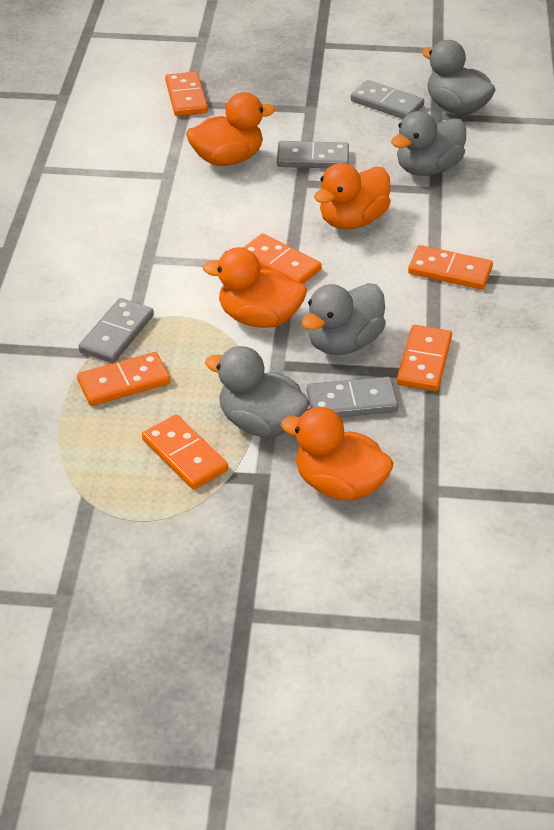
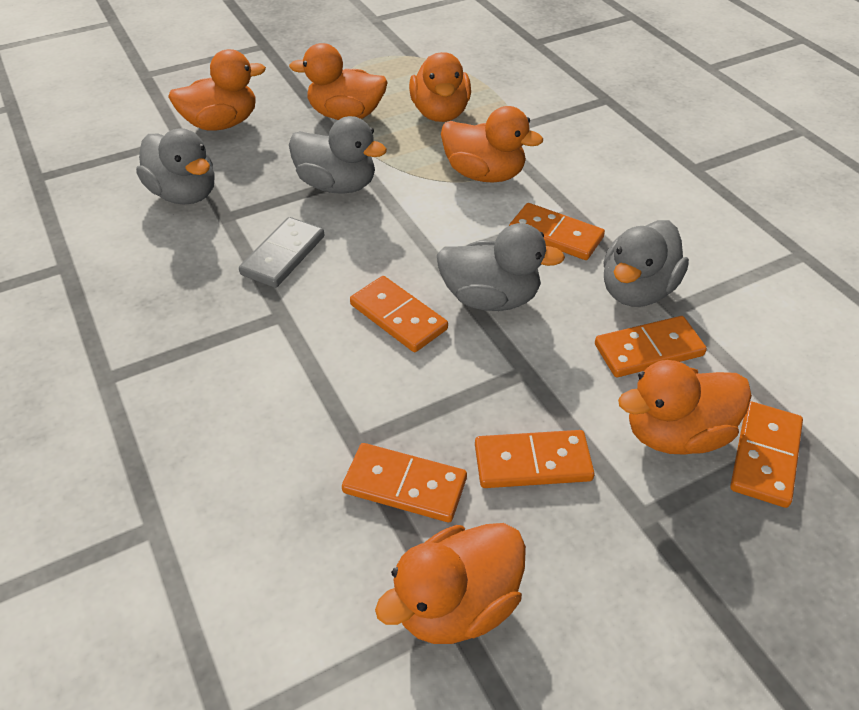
grey domino: [78,298,154,363] [277,141,349,168] [307,377,398,417] [350,80,424,119] = 4 -> [239,217,324,288] = 1
orange duck: [186,92,275,166] [203,247,307,328] [281,407,393,500] [314,163,391,229] = 4 -> [168,49,266,131] [289,43,388,120] [375,523,526,644] [409,52,471,122] [441,106,543,182] [618,360,752,455] = 6

